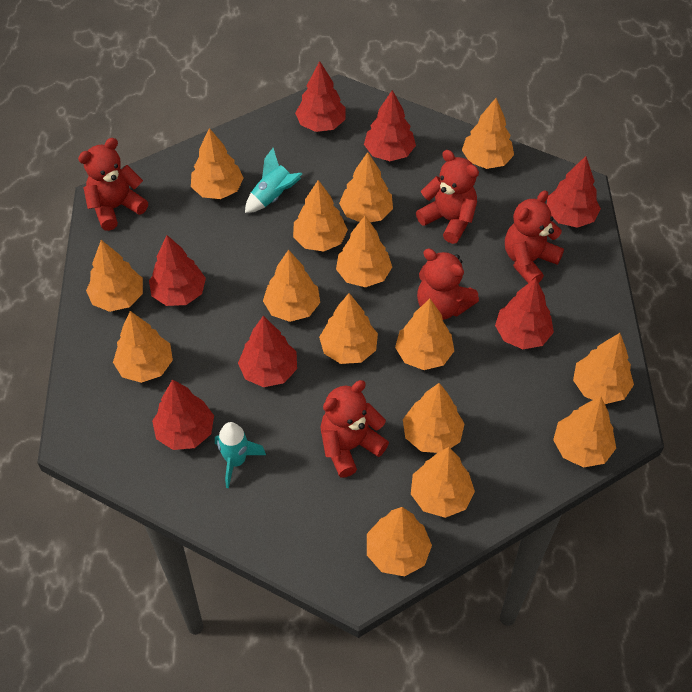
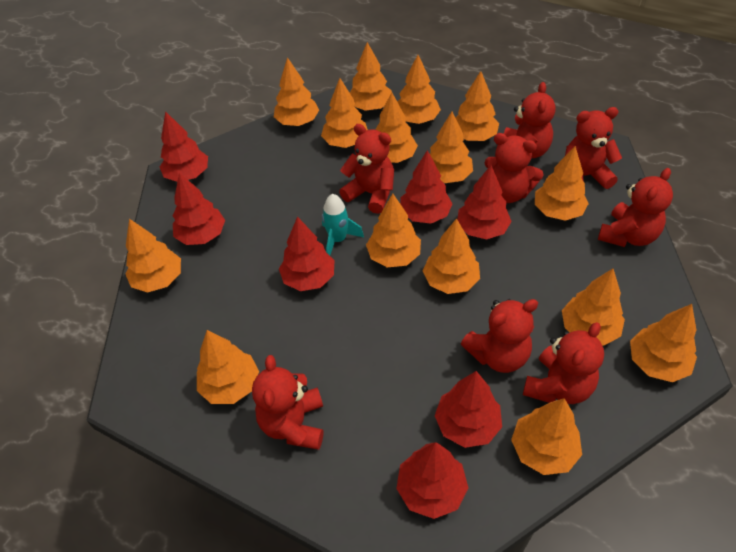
red teddy bear: [78,138,148,231] [320,380,389,478] [416,150,479,244] [417,249,479,320] [505,190,564,283] = 5 -> [252,355,323,450] [339,124,394,214] [461,299,538,373] [485,133,544,203] [504,82,556,158] [523,322,604,404] [565,107,622,189] [598,168,673,247] = 8
turquoise rocket: [215,422,266,489] [245,148,302,213] = 2 -> [322,194,364,255] = 1

